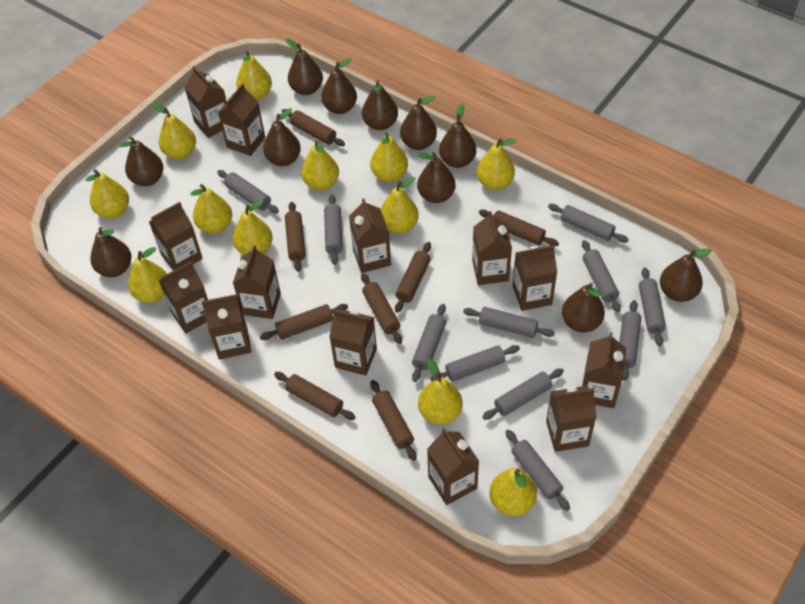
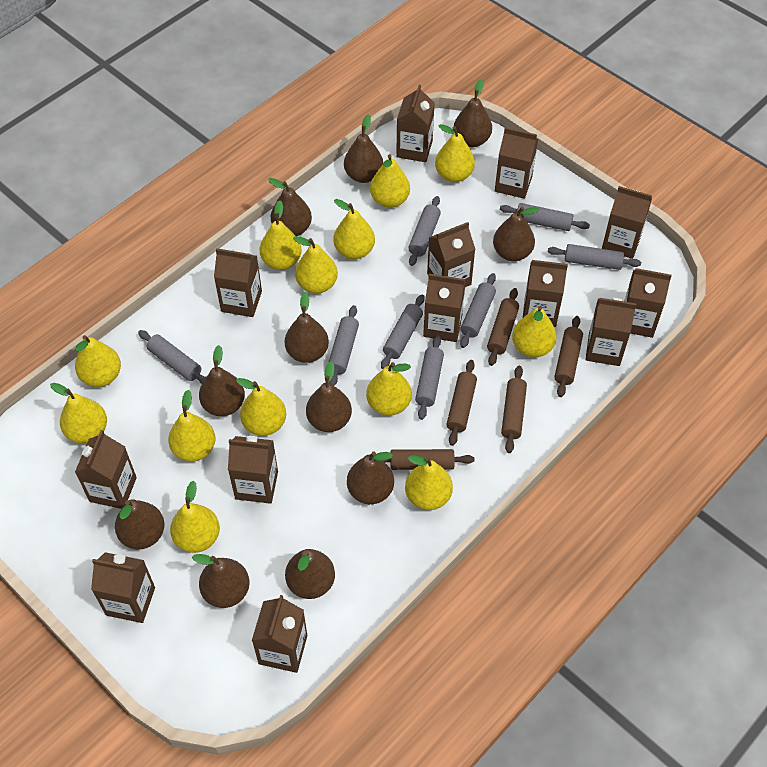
brown rolling pin: [260,304,348,340] [274,372,355,420] [282,109,345,146] [285,202,306,272] [361,273,402,344] [370,380,416,461] [395,242,431,313] [479,210,559,246] = 8 -> [383,449,475,470] [446,360,477,446] [487,288,519,366] [501,366,527,453] [554,316,583,397] = 5
grey rolling pin: [217,170,279,213] [324,195,343,265] [412,304,446,382] [430,345,520,382] [463,307,555,338] [482,368,564,420] [506,430,570,511] [548,204,629,243] [582,240,621,313] [619,300,641,381] [639,268,666,346] = 11 -> [138,330,206,384] [329,305,359,386] [381,294,425,369] [408,196,441,266] [415,335,444,420] [460,273,496,348] [500,203,590,231] [548,244,641,270] = 8
yellow pear: [85,169,129,218] [128,247,167,303] [152,103,196,159] [190,184,232,234] [233,200,273,255] [236,51,272,100] [301,141,339,191] [370,132,408,182] [381,177,419,234] [418,359,463,425] [477,138,516,190] [490,468,537,516] = 12 -> [50,383,107,443] [75,335,121,387] [168,390,215,462] [170,481,220,553] [236,378,286,436] [260,200,302,270] [293,236,338,294] [334,199,375,259] [366,362,412,416] [370,154,410,208] [405,455,453,510] [435,124,475,182] [512,306,557,358] = 13

